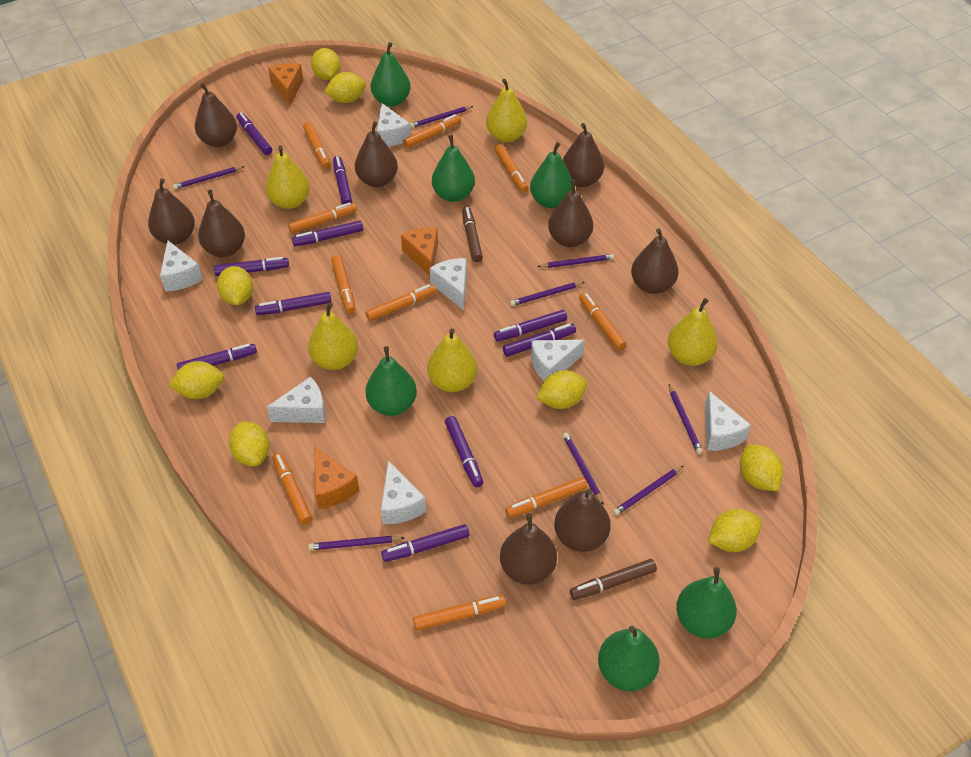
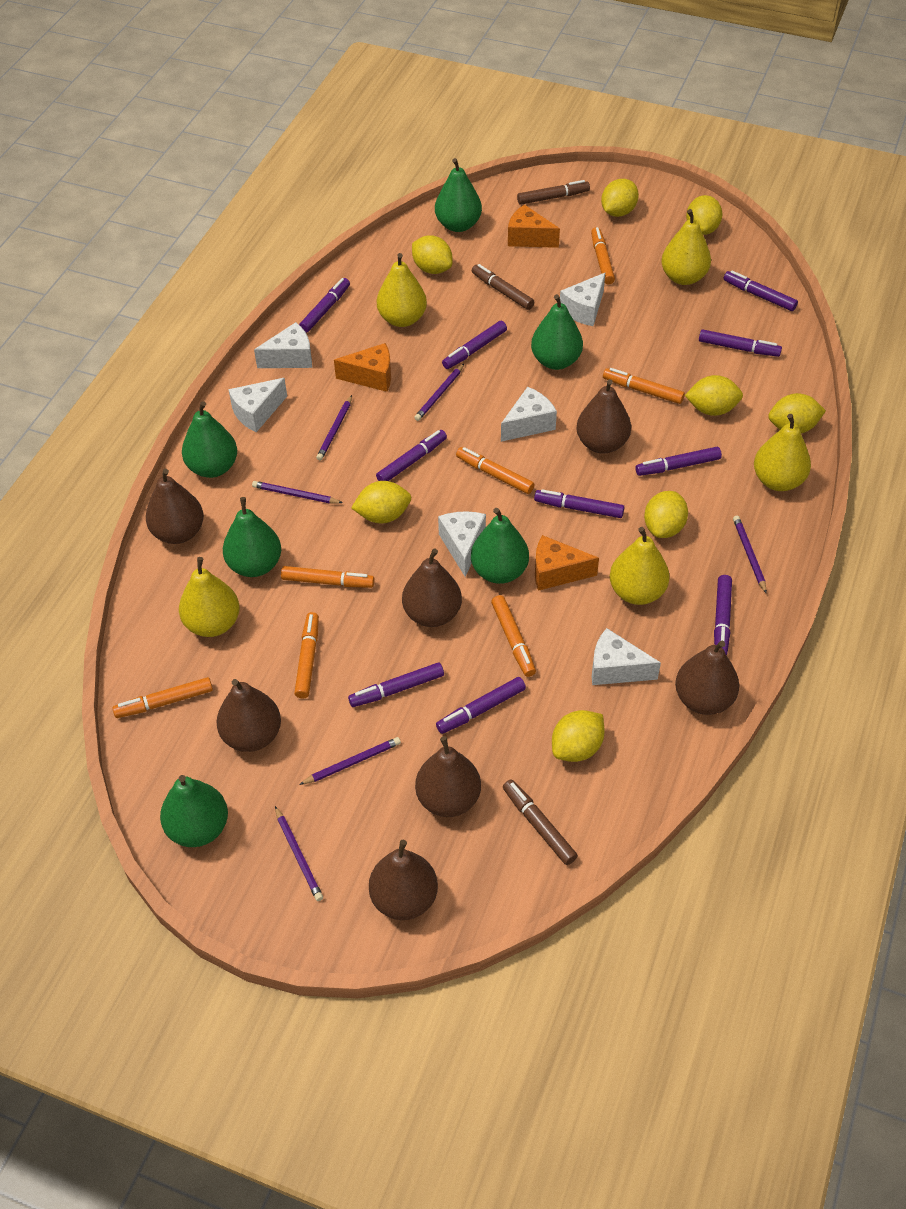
brown marker: [462,206,483,262] [570,559,657,600] = 2 -> [472,264,534,310] [503,780,578,865] [517,180,590,205] = 3
brown pear: [148,178,195,245] [195,83,237,147] [198,190,245,257] [355,121,398,187] [500,514,557,585] [548,179,593,247] [554,489,611,552] [562,123,604,187] [631,228,679,294] = 9 -> [146,469,204,544] [217,679,281,752] [369,840,438,920] [402,549,462,627] [415,736,481,817] [576,379,631,454] [675,641,739,715] = 7
orange marker: [272,453,313,525] [288,202,357,234] [303,122,331,169] [331,255,356,314] [366,284,436,321] [403,114,461,148] [413,595,506,631] [495,144,529,193] [505,477,587,518] [579,292,627,350] = 10 -> [112,677,213,718] [281,566,375,588] [294,612,319,699] [456,447,535,494] [491,595,536,677] [591,227,615,284] [603,368,685,404] = 7
purple pencil: [173,166,245,189] [308,536,404,550] [410,106,473,128] [510,282,584,306] [537,254,614,268] [563,433,604,505] [613,466,683,516] [669,384,703,454] = 8 -> [252,481,343,504] [275,806,323,901] [299,737,401,785] [316,395,352,461] [414,364,464,421] [733,516,767,594] = 6
white cheese: [160,240,203,291] [267,377,326,423] [377,103,411,147] [381,461,426,524] [430,258,467,310] [531,340,585,381] [705,391,751,451] = 7 -> [228,378,287,432] [254,322,312,368] [438,511,486,577] [501,387,557,442] [560,273,605,326] [592,628,661,685] = 6

